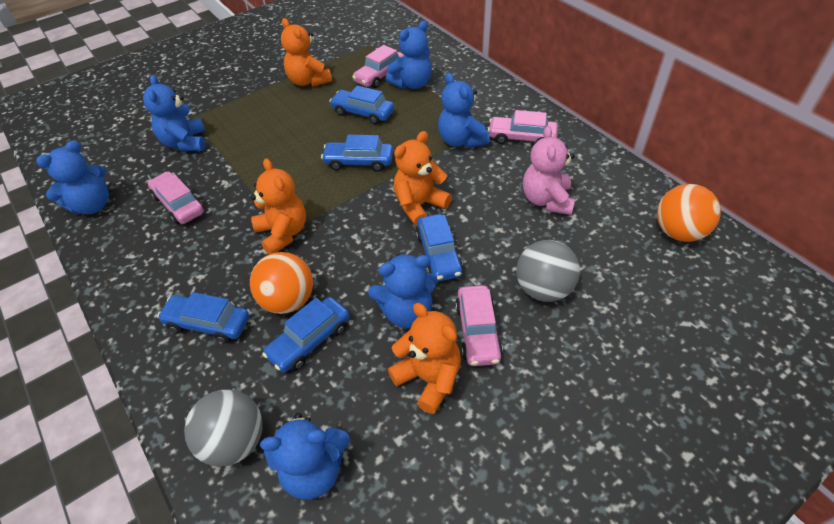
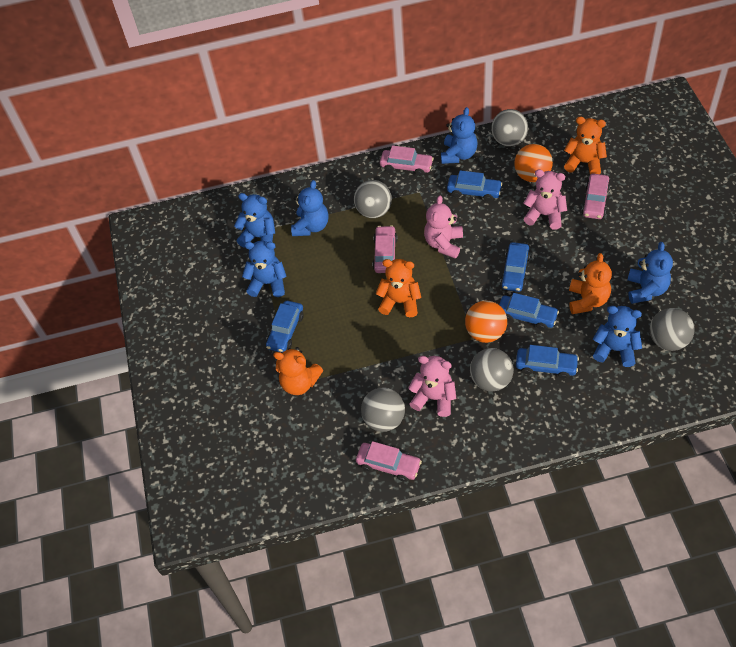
grey ball: [184,390,263,467] [516,240,580,302] = 2 -> [354,180,392,218] [361,388,405,432] [470,348,514,392] [491,109,528,146] [650,308,695,351] = 5
pink teddy bear: [523,126,575,215] = 1 -> [408,356,456,417] [424,195,463,259] [524,169,567,230] = 3

